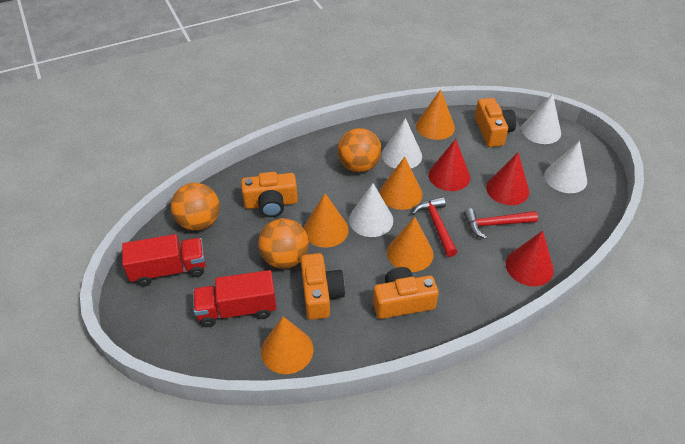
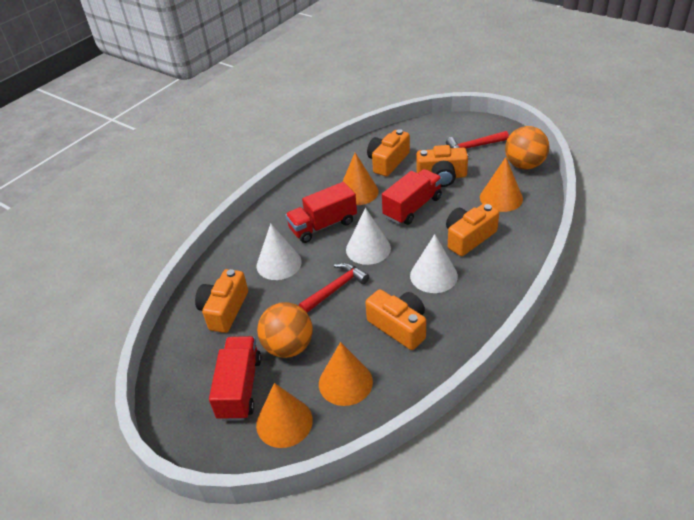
orange ball: [171,183,220,231] [258,218,309,269] [337,128,382,172] = 3 -> [257,302,313,358] [505,126,549,170] = 2
orange camera: [241,172,298,217] [301,253,345,320] [373,267,439,319] [475,98,516,147] = 4 -> [195,269,248,333] [365,289,426,350] [367,129,410,176] [416,145,468,187] [446,203,499,256] = 5
orange cone: [261,317,313,374] [304,193,349,248] [380,157,423,210] [387,217,434,272] [416,90,455,140] = 5 -> [256,383,313,448] [319,342,373,406] [342,153,379,205] [480,157,523,212] = 4
red cone: [428,139,470,191] [486,153,529,205] [506,231,554,286] = 3 -> none = 0
red truck: [122,234,206,286] [193,270,277,327] = 2 -> [209,336,262,421] [285,182,357,243] [382,169,442,225] = 3
white cone: [349,183,393,237] [382,118,422,168] [521,94,561,144] [544,141,587,193] = 4 -> [257,224,302,280] [346,208,391,265] [410,234,458,293] = 3

